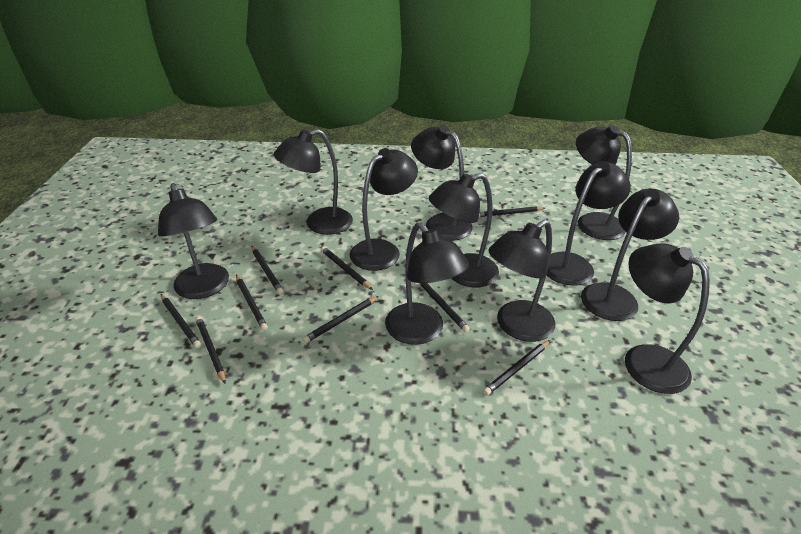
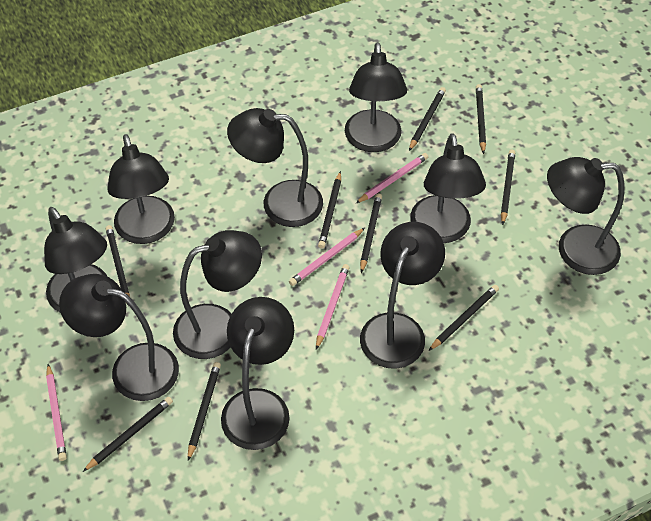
black lamp: [158,183,229,299] [273,129,353,235] [350,148,418,271] [385,222,469,345] [411,125,473,241] [429,173,499,288] [488,220,555,342] [547,161,631,286] [576,125,632,240] [581,189,679,321] [625,243,710,394] = 11 -> [44,207,107,313] [59,274,179,401] [107,134,175,244] [173,230,262,359] [221,297,294,450] [227,108,323,227] [345,42,407,152] [360,222,445,369] [410,133,486,243] [547,157,624,275] = 10
pink pencil: none = 0 -> [46,364,67,461] [289,228,365,286] [316,264,350,349] [356,153,428,203] = 4

